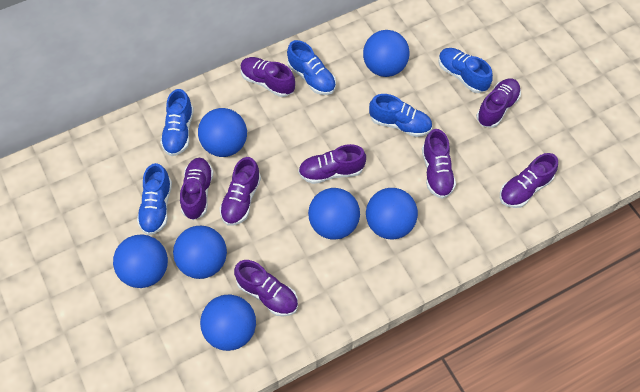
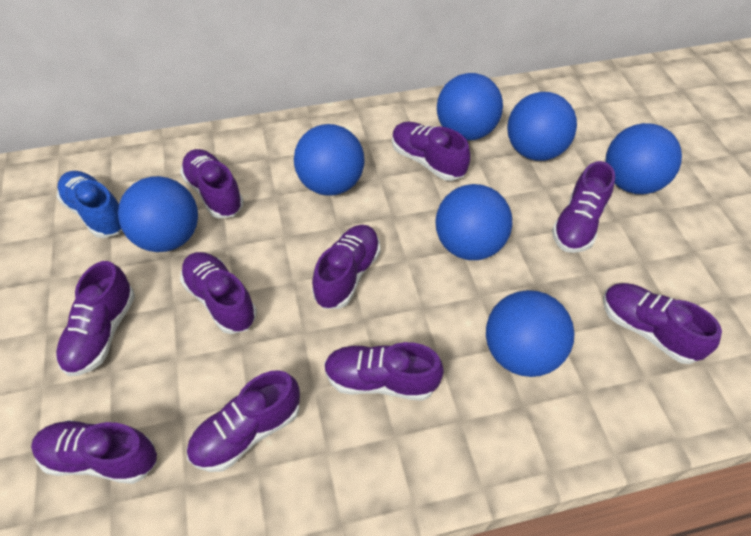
blue shoe: [137,163,172,235] [160,89,194,156] [287,40,336,95] [369,94,432,137] [438,48,493,93] = 5 -> [57,171,122,238] = 1
purple shoe: [180,158,213,220] [219,157,261,226] [234,260,298,317] [240,57,295,97] [298,144,366,184] [422,129,456,199] [476,78,521,128] [500,153,558,208] = 8 -> [31,420,157,484] [56,261,135,376] [180,149,244,218] [180,252,257,334] [187,370,300,472] [312,225,380,309] [324,342,444,401] [392,121,470,181] [552,161,615,253] [603,283,722,364] = 10

